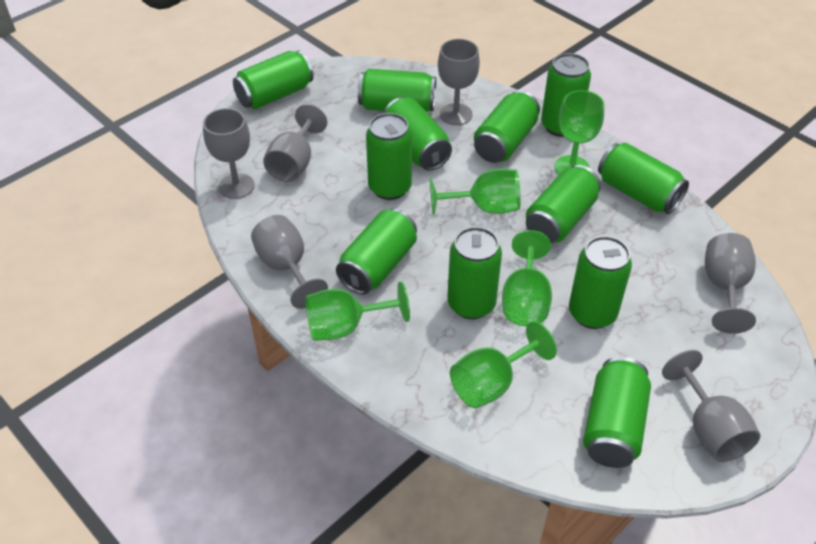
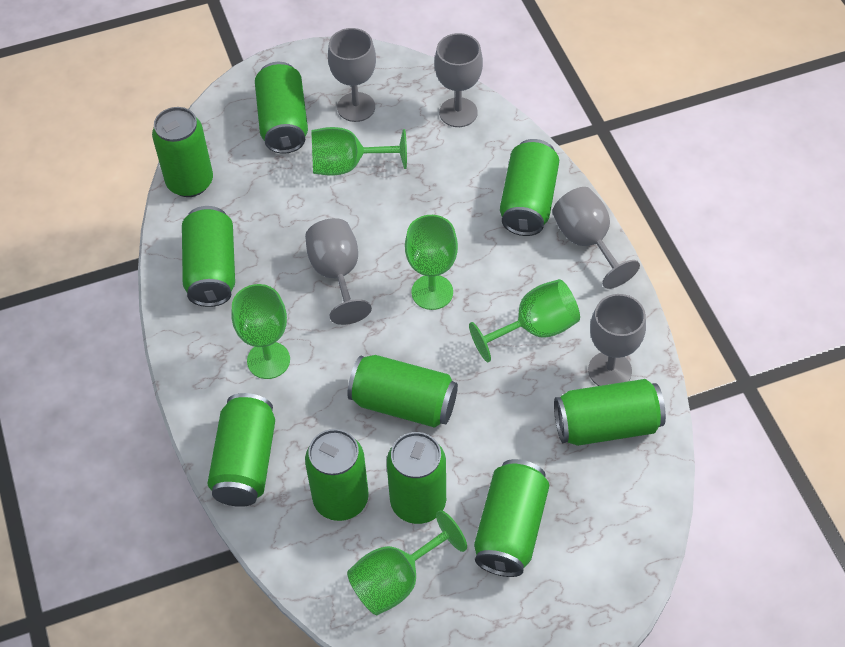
green can: [233,50,314,109] [336,209,417,295] [358,69,436,112] [366,113,412,200] [384,97,452,171] [447,227,502,319] [474,90,540,163] [526,165,601,243] [541,53,591,137] [569,236,632,329] [583,357,651,468] [598,143,689,214] = 12 -> [152,107,213,197] [182,206,235,307] [207,393,275,507] [255,62,308,154] [305,429,369,521] [347,355,458,428] [387,432,446,524] [474,459,549,577] [500,139,559,236] [554,379,666,446] = 10
grey goblet: [203,108,255,199] [251,215,328,309] [263,104,327,182] [438,39,480,125] [662,350,761,462] [705,233,756,334] = 6 -> [305,218,372,325] [328,28,376,122] [434,33,483,127] [552,187,640,289] [588,294,646,386] = 5

